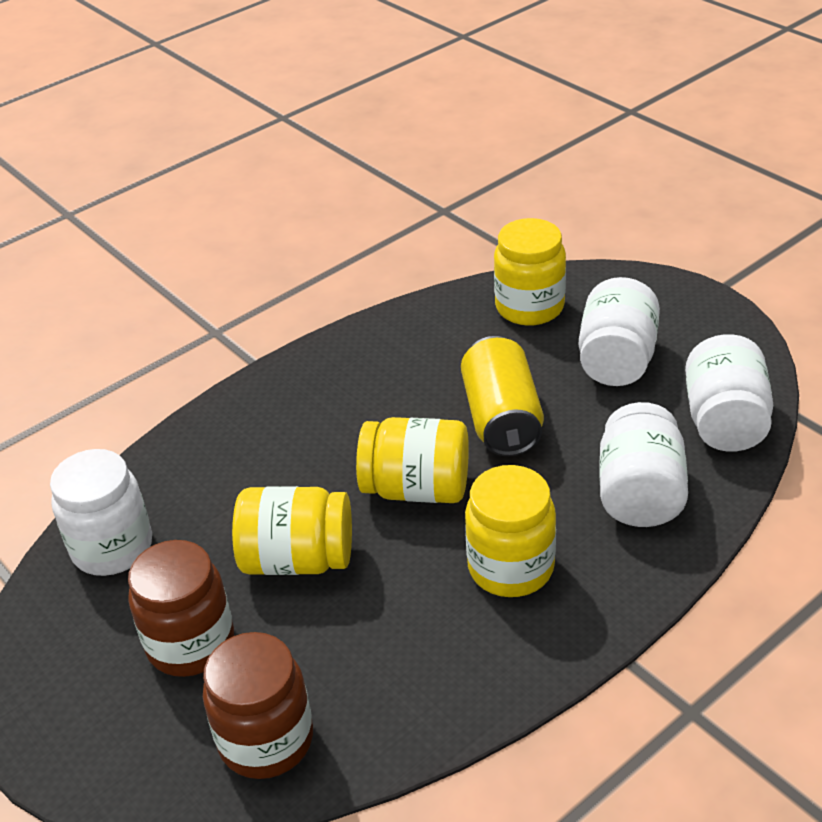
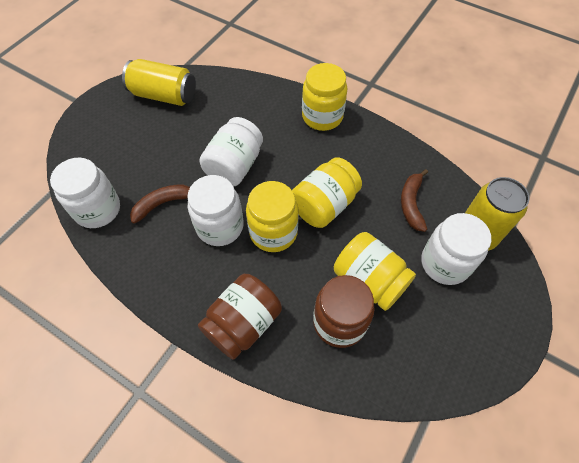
brown banana: none = 0 -> [130,184,190,223] [401,169,428,232] = 2
yellow can: [461,336,544,456] = 1 -> [122,59,196,106] [465,177,530,251] = 2

